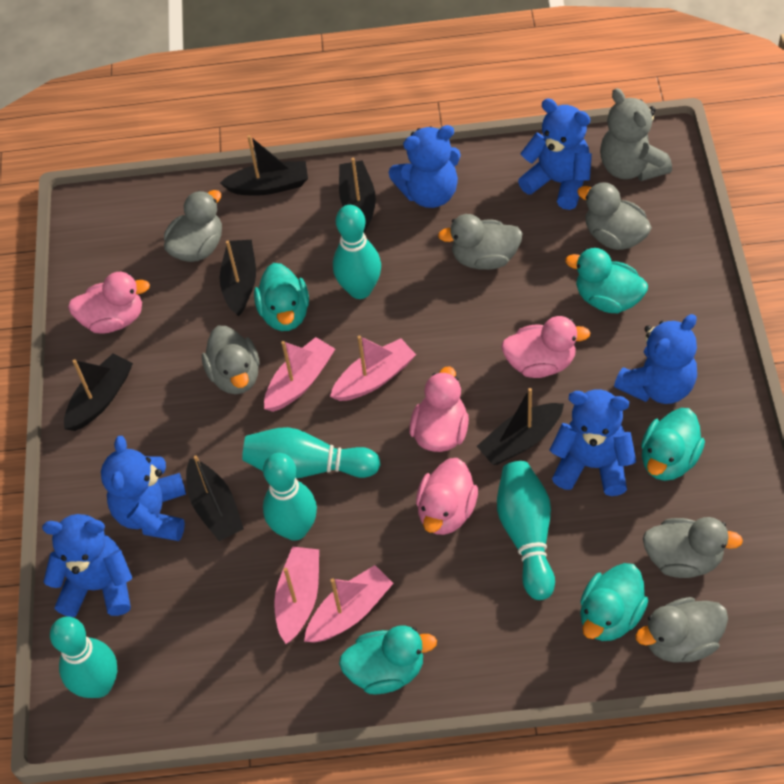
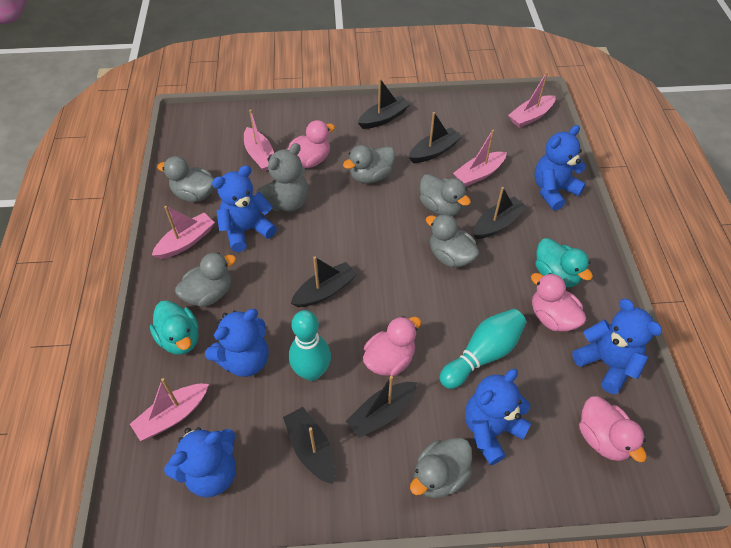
pink boat: [264,337,335,412] [274,546,319,644] [304,565,394,642] [330,335,416,401] = 4 -> [130,378,209,441] [152,206,215,259] [244,109,274,171] [453,130,507,187] [508,72,556,128] = 5
turquoise bowling pin: [50,617,117,698] [242,427,381,479] [263,453,317,541] [333,205,381,299] [497,461,555,600] = 5 -> [289,310,331,381] [439,309,526,389] = 2
turquoise duck: [254,263,309,331] [339,625,437,694] [565,248,648,313] [580,563,648,641] [641,408,705,481] = 5 -> [150,300,199,355] [535,238,593,287] = 2

